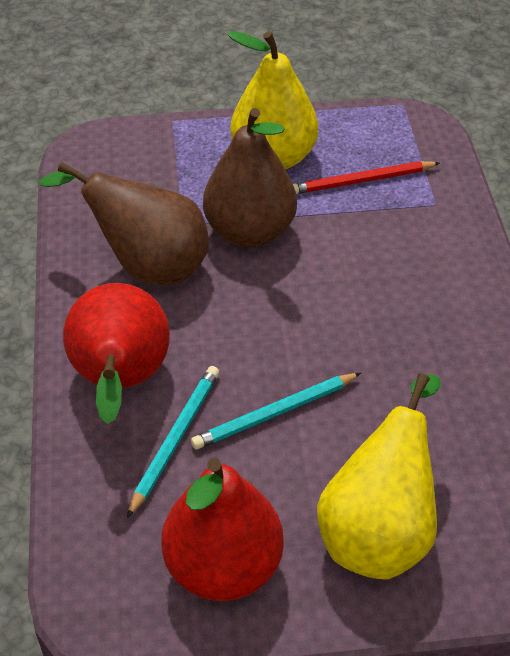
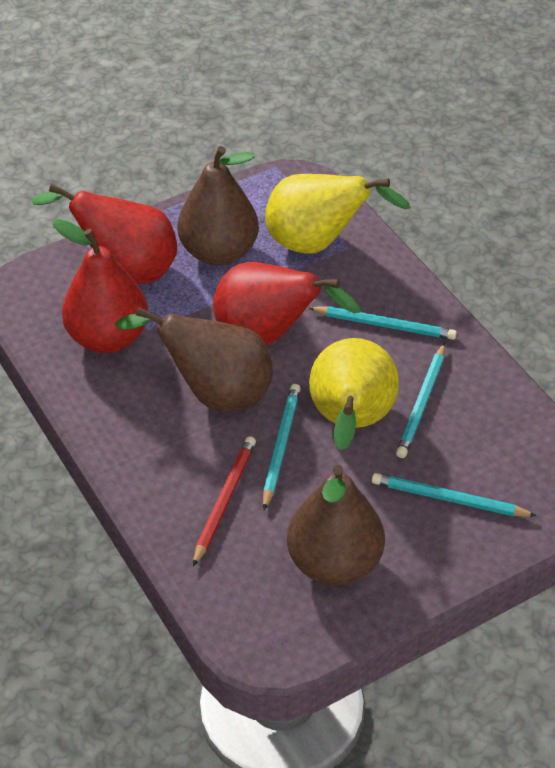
brown pear: [39,162,209,285] [203,108,297,248] = 2 -> [115,307,273,411] [177,146,259,266] [287,465,385,586] = 3
red pear: [63,283,170,424] [161,458,284,601] = 2 -> [32,184,177,284] [53,219,148,353] [213,262,360,345] = 3
turquoise pencil: [127,366,219,518] [191,373,361,450] = 2 -> [263,384,301,510] [308,306,457,340] [372,473,537,517] [396,343,445,458] = 4

